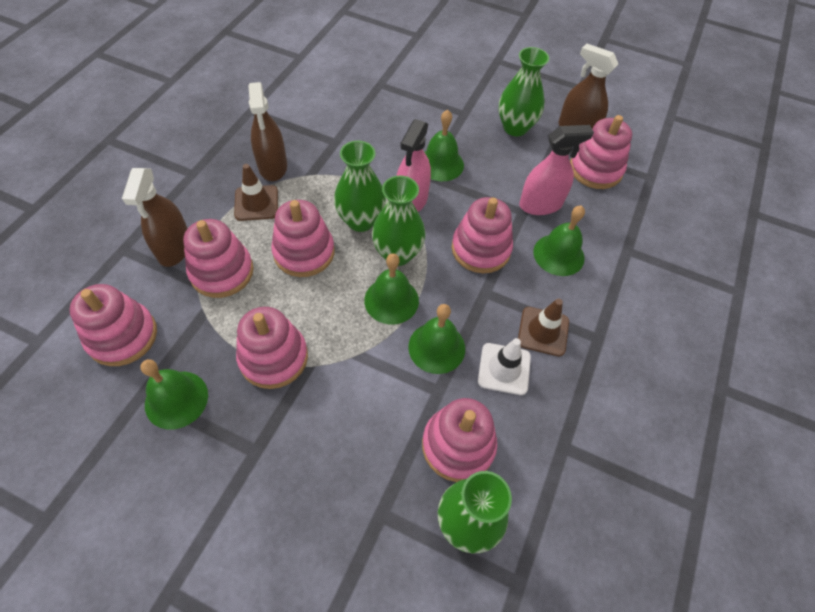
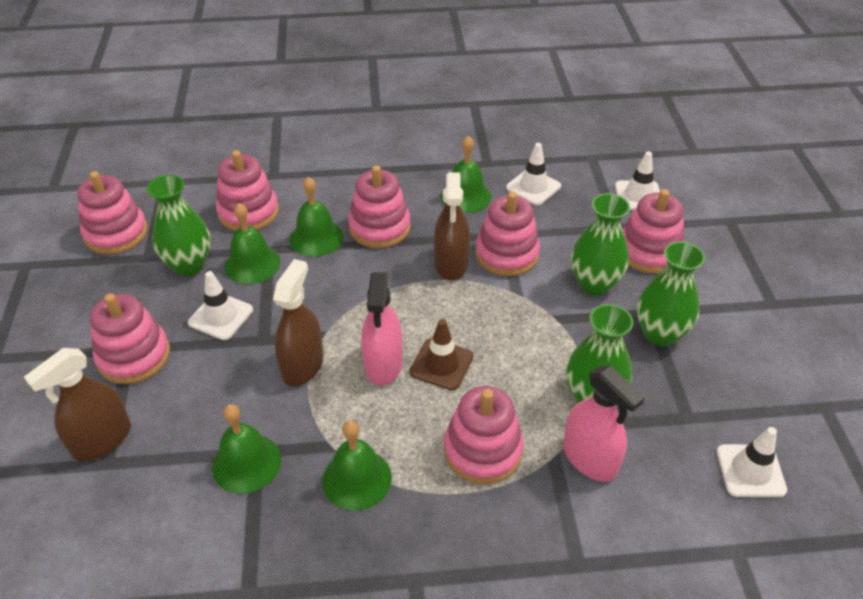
brown traffic cone: [234,164,278,221] [518,299,569,356] = 2 -> [410,319,474,390] = 1
white traffic cone: [478,338,531,395] = 1 -> [188,271,253,340] [506,143,561,205] [615,151,660,210] [717,427,787,497] = 4

